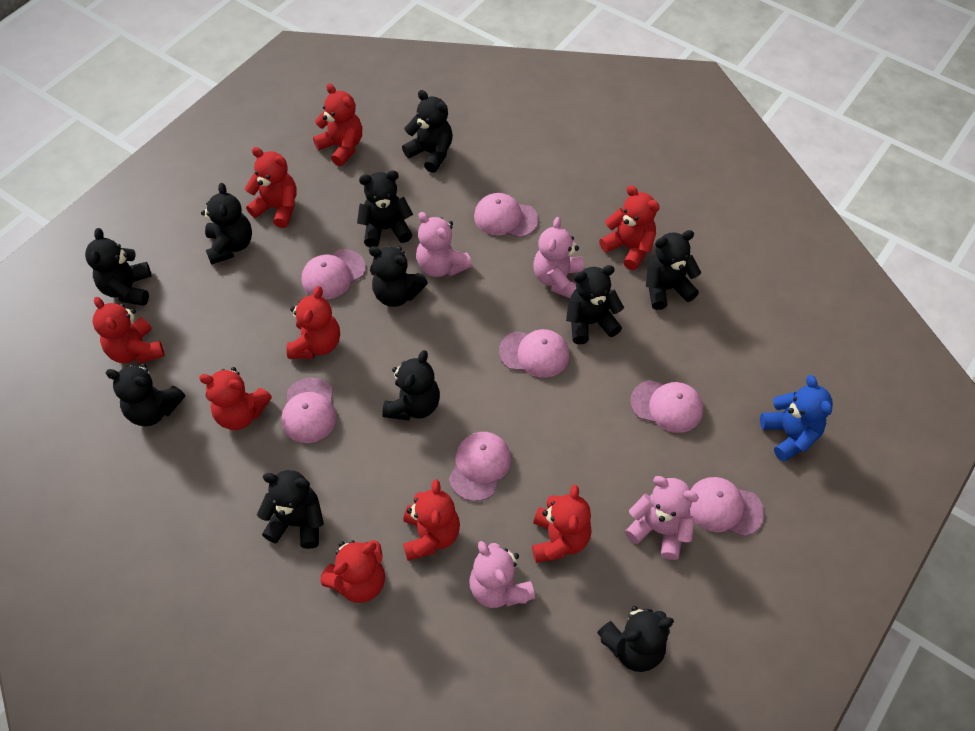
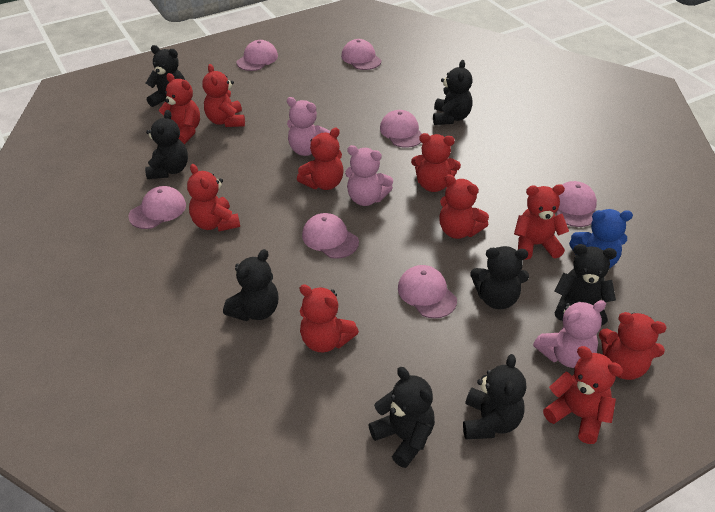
black teddy bear: [85,228,152,306] [106,364,185,426] [201,183,252,265] [257,470,324,549] [357,170,413,247] [369,246,428,307] [382,350,440,421] [402,90,453,173] [566,265,624,344] [597,606,674,672] [646,230,701,310] = 11 -> [145,110,188,179] [146,45,185,107] [223,249,278,321] [369,367,435,468] [433,60,473,125] [463,354,526,439] [470,246,529,309] [555,244,617,326] = 8
pink teddy bear: [416,212,472,277] [469,541,535,608] [533,217,583,298] [625,476,699,560] = 4 -> [287,97,330,156] [345,145,393,206] [533,300,606,368] = 3
red teddy bear: [92,297,165,364] [199,367,272,430] [245,147,297,228] [287,286,340,359] [313,83,362,167] [321,540,385,603] [403,480,460,561] [532,485,592,563] [599,185,660,270] = 9 -> [159,73,200,144] [187,164,240,231] [203,64,245,127] [297,128,344,190] [299,284,359,352] [411,133,461,192] [439,174,489,239] [514,184,569,260] [543,346,623,444] [599,312,667,380] = 10

